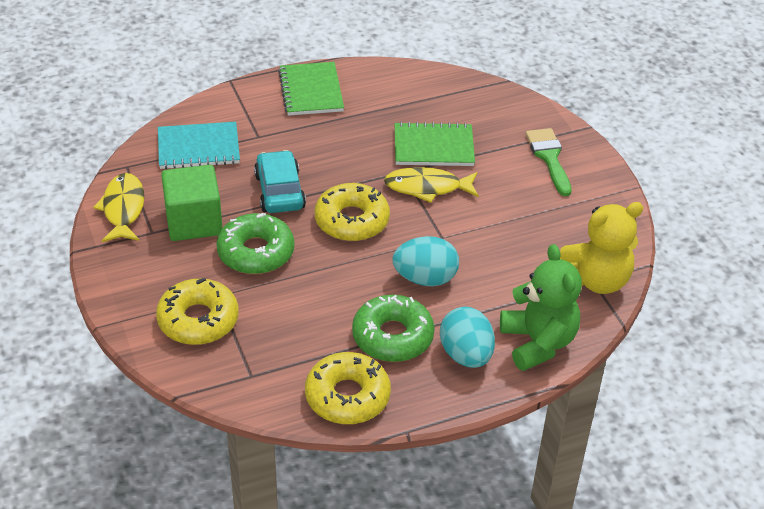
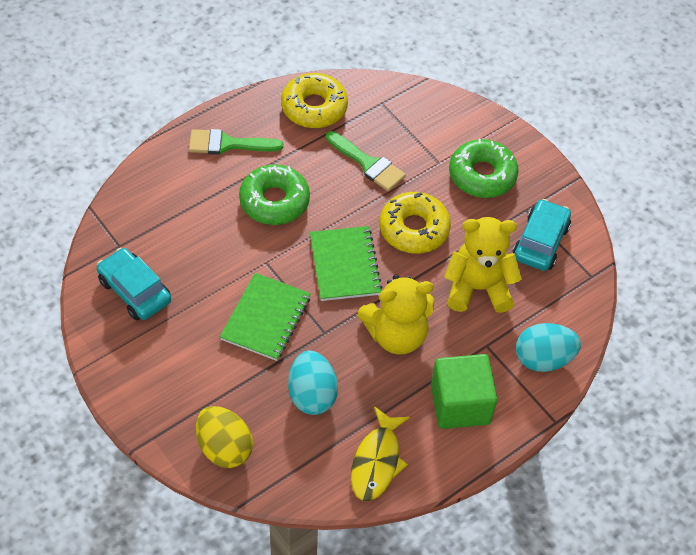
green brush: [526,128,572,196] = 1 -> [189,129,283,155] [326,131,406,192] = 2
green teddy bear: [500,244,582,371] = 1 -> none = 0
turquoise car: [254,150,306,213] = 1 -> [97,248,171,320] [512,199,571,271] = 2
turquoise notebook: [158,122,240,169] = 1 -> none = 0
yellow donut: [156,278,239,345] [305,352,391,424] [315,183,390,241] = 3 -> [281,73,348,128] [379,192,451,254] = 2
yellow egg: none = 0 -> [196,406,253,468] = 1
yellow fish: [93,173,144,242] [384,167,479,203] = 2 -> [351,406,410,501] = 1
yellow teddy bear: [560,202,643,294] = 1 -> [358,275,434,355] [444,217,522,313] = 2

